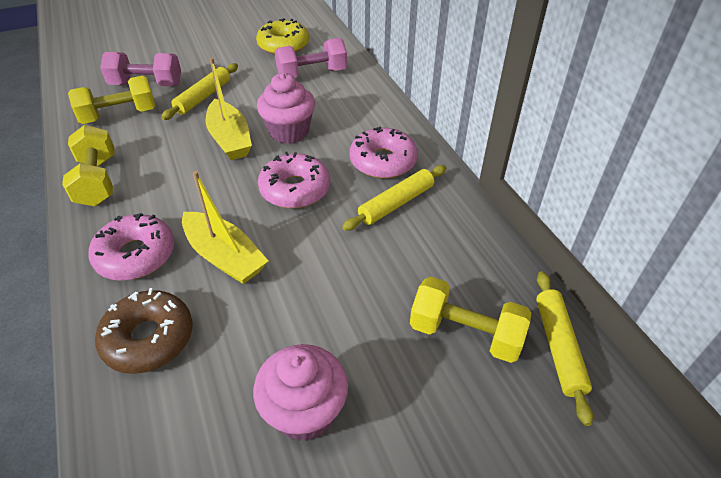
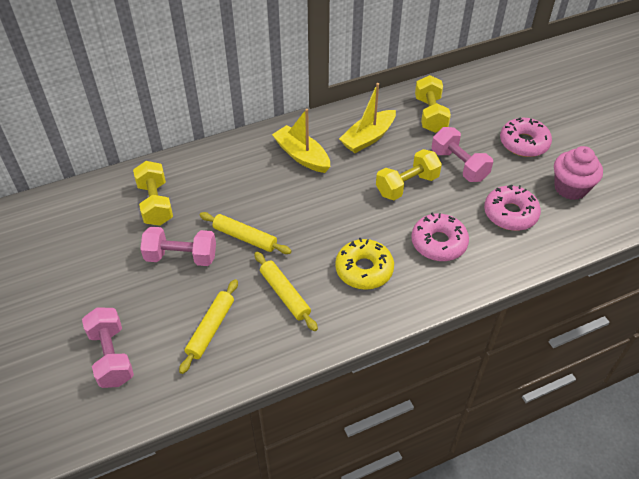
brown donut: [95,288,193,374] = 1 -> none = 0
pink cupcake: [253,344,348,441] [257,73,315,144] = 2 -> [554,146,603,200] = 1
pink dumbbell: [100,52,181,86] [275,38,347,78] = 2 -> [82,308,134,388] [140,227,216,266] [432,127,493,182] = 3

